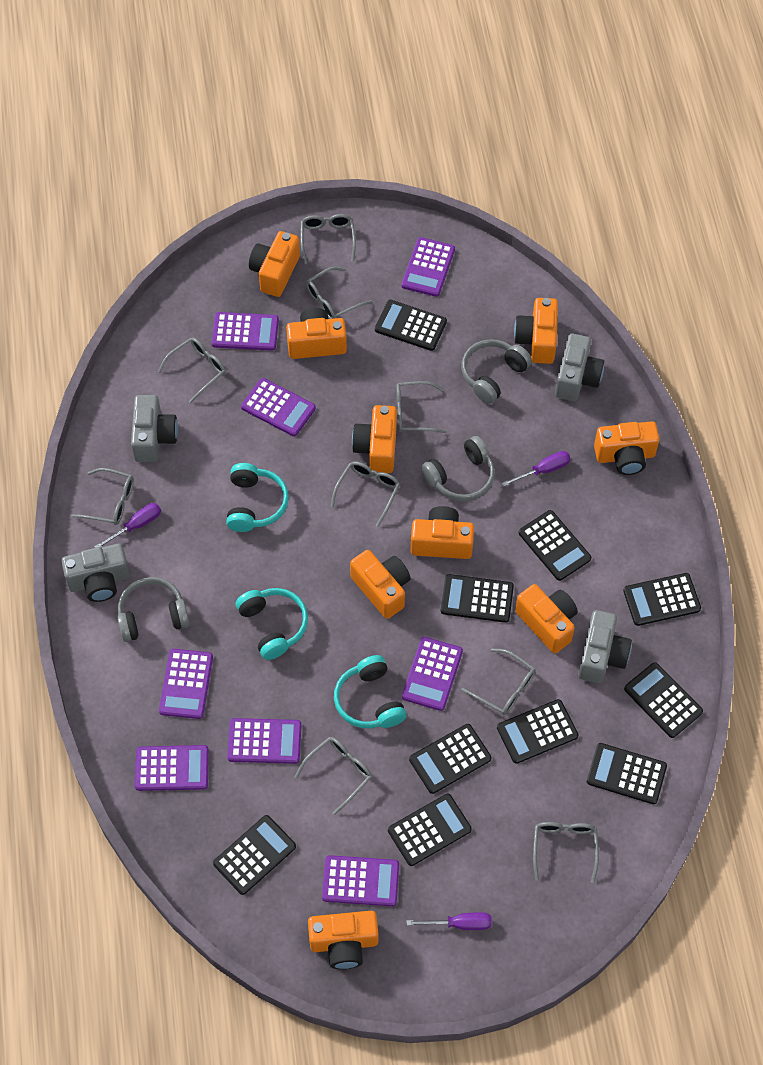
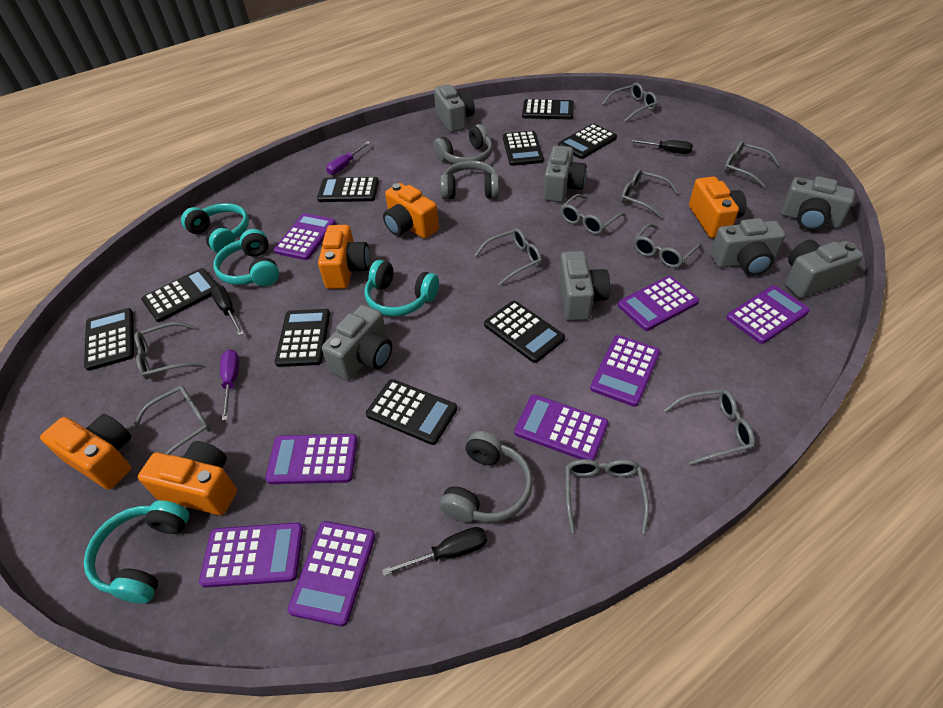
black calculator: [213,815,296,895] [375,300,447,351] [388,794,472,866] [409,724,491,794] [441,574,514,623] [497,699,579,764] [519,510,591,581] [587,743,667,804] [623,573,701,626] [624,662,703,738] = 10 -> [84,308,134,371] [141,268,217,322] [275,309,330,367] [317,177,379,202] [366,379,457,445] [484,301,565,363] [503,131,544,166] [522,99,574,120] [558,123,617,159] = 9
black screwdriver: none = 0 -> [211,285,244,336] [382,527,487,576] [629,139,693,154] = 3
grey camera: [61,544,130,602] [131,395,178,462] [555,334,604,401] [578,610,632,683] = 4 -> [322,305,392,380] [434,84,475,133] [543,145,587,202] [559,251,610,321] [710,218,786,276] [781,176,855,231] [785,240,863,298] = 7
grey glasses: [71,468,134,525] [158,338,226,403] [295,737,372,815] [300,214,356,264] [306,267,372,319] [330,461,400,527] [396,381,447,433] [462,649,536,715] [533,822,599,883] = 9 -> [133,385,211,455] [135,322,203,380] [475,228,542,286] [560,194,626,235] [566,459,649,534] [602,83,657,122] [621,169,679,219] [633,223,701,268] [664,389,755,465] [724,141,780,188] = 10
orange camera: [249,231,300,297] [286,308,347,359] [308,911,378,969] [350,550,411,619] [352,405,397,473] [411,506,474,559] [514,298,558,364] [515,584,578,653] [594,421,659,475] = 9 -> [40,414,132,489] [138,441,237,515] [318,225,370,289] [383,183,439,239] [689,176,746,238] = 5
purple screwdriver: [95,503,161,548] [407,912,492,930] [502,451,571,487] = 3 -> [220,349,239,421] [326,142,371,175] = 2
turquoise headphones: [226,463,289,532] [236,588,308,660] [334,655,407,728] = 3 -> [84,500,189,603] [181,203,249,253] [213,229,279,286] [364,260,439,316] = 4

